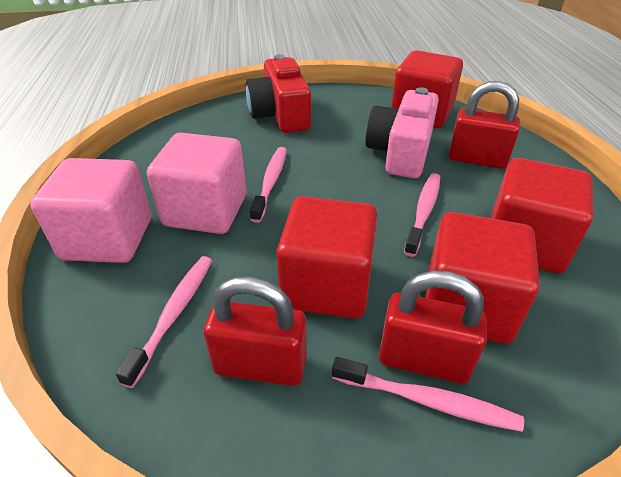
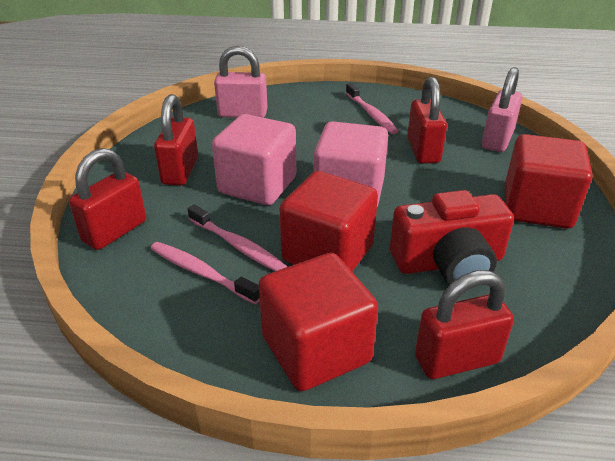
pink camera: [366,87,439,178] = 1 -> none = 0
pink padlock: none = 0 -> [214,46,267,118] [482,67,522,152] = 2
pink toothbrush: [116,256,212,388] [250,147,287,223] [332,357,524,432] [404,173,440,257] = 4 -> [151,242,260,304] [188,204,287,271] [346,83,398,134] = 3
red cube: [276,196,378,319] [391,50,463,128] [425,212,540,344] [491,158,594,273] = 4 -> [259,253,378,391] [280,171,378,272] [505,134,592,229] = 3
red padlock: [203,276,307,386] [379,270,487,384] [449,81,520,169] = 3 -> [69,148,146,250] [154,94,198,186] [407,76,447,164] [415,270,514,379] = 4

